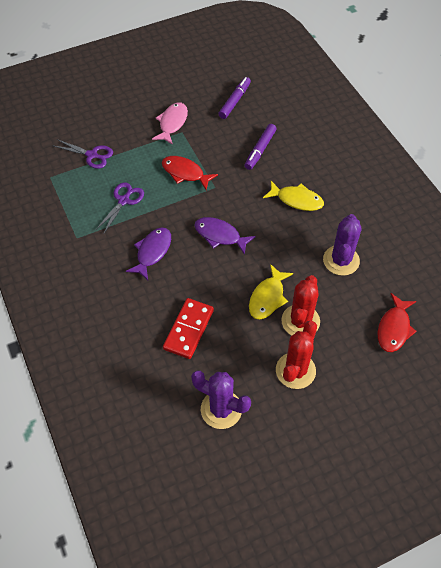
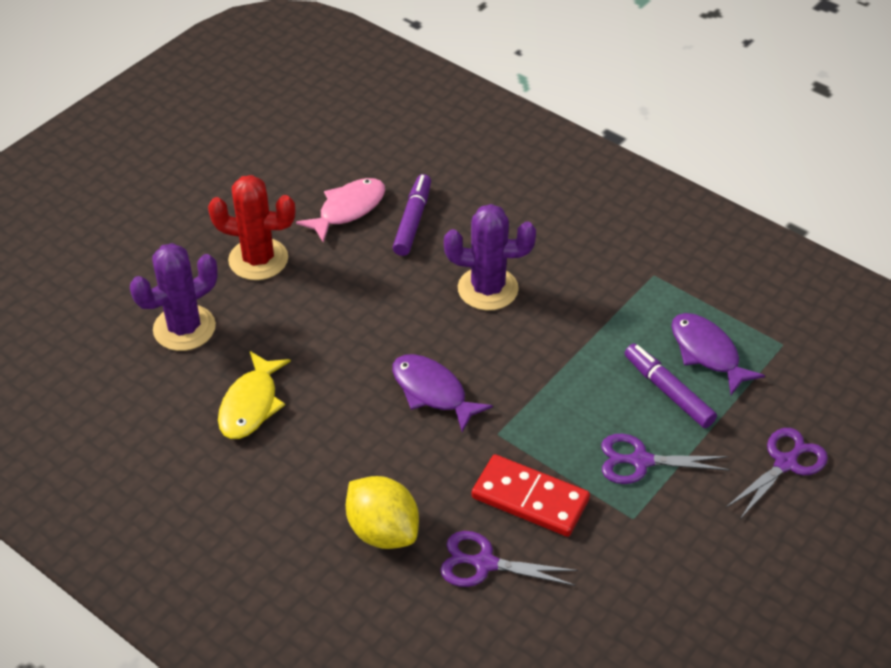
purple scissors: [54,139,113,169] [96,182,144,233] = 2 -> [440,531,578,587] [601,434,730,484] [726,428,828,519] = 3
red cactus: [276,321,317,389] [281,275,320,335] = 2 -> [208,175,295,280] = 1
red fish: [162,156,218,190] [378,293,417,352] = 2 -> none = 0
yellow fish: [249,264,293,319] [263,181,324,211] = 2 -> [218,351,291,439] = 1
yellow lemon: none = 0 -> [346,476,419,549] = 1

